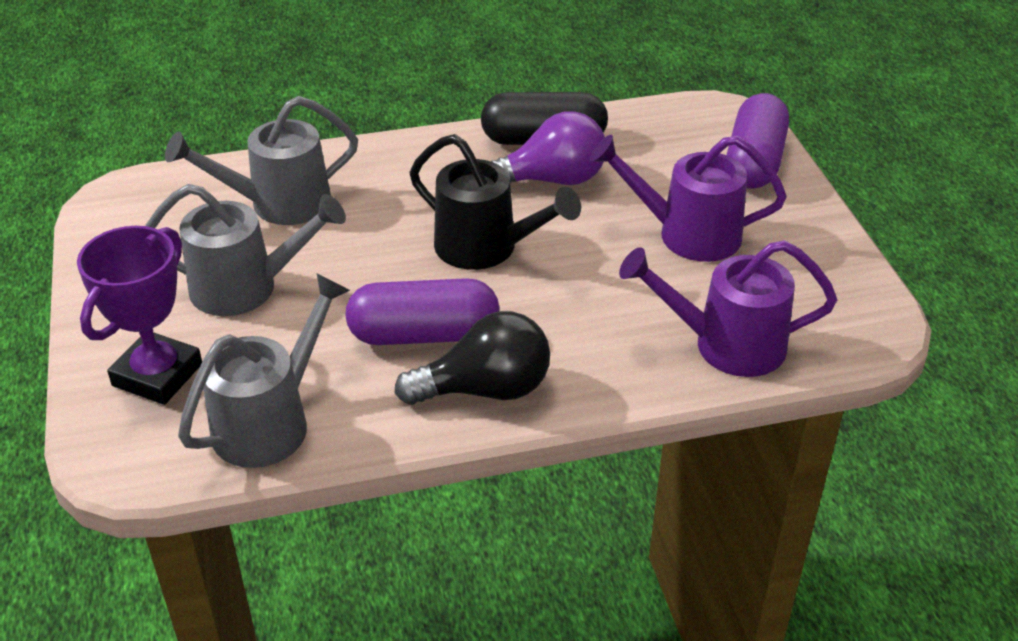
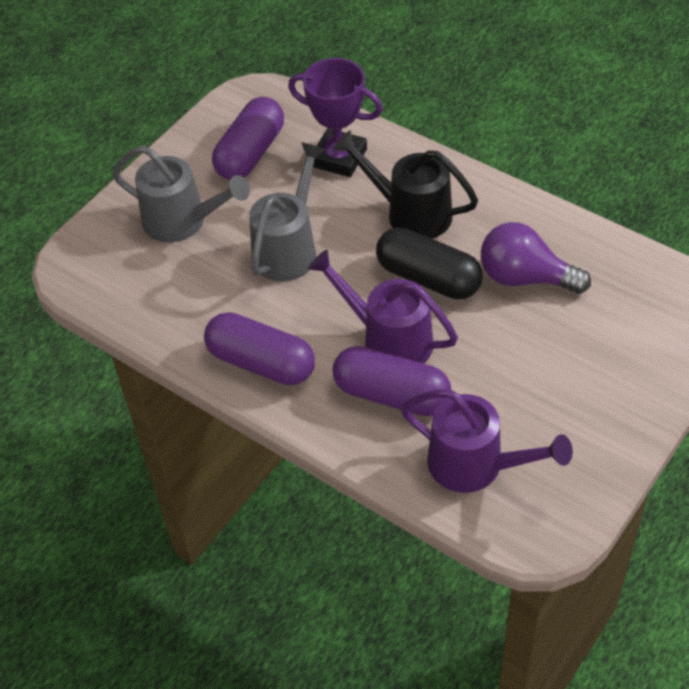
black light bulb: [395,311,550,405] = 1 -> none = 0
grey watering can: [145,184,346,316] [165,96,358,225] [178,274,350,468] = 3 -> [112,146,250,242] [249,142,326,281] = 2
purple capsule: [345,278,500,345] [726,93,789,189] = 2 -> [204,312,315,385] [212,97,284,180] [333,346,451,416] = 3

